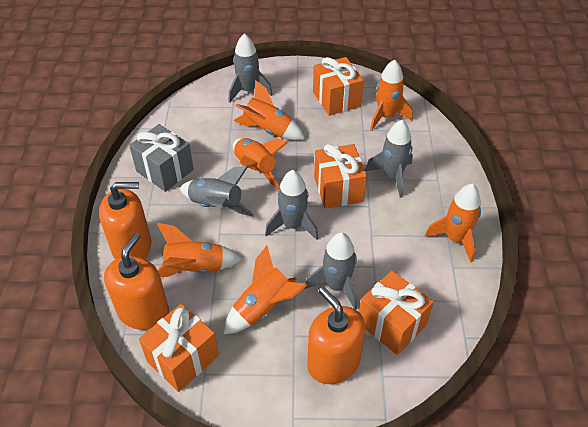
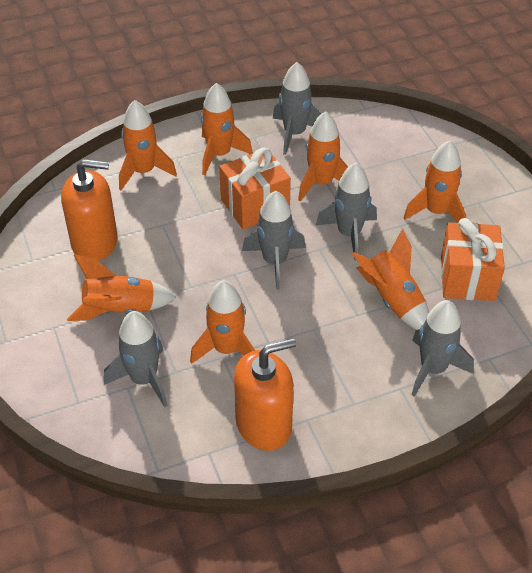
grey gift: [129,124,194,192] = 1 -> none = 0
orange gift: [139,304,219,392] [313,57,364,116] [314,144,367,209] [359,271,434,355] = 4 -> [219,147,291,229] [441,218,505,301] = 2
orange rocket: [157,223,242,277] [223,245,307,334] [233,138,288,190] [234,80,305,140] [370,59,413,131] [425,184,481,262] = 6 -> [67,254,176,321] [119,100,177,190] [190,280,256,364] [201,83,253,175] [298,111,348,201] [352,228,429,330] [404,140,466,223] = 7
orange soap dispenser: [99,182,152,260] [104,233,169,330] [307,287,365,384] = 3 -> [61,159,117,261] [234,338,296,451] = 2

